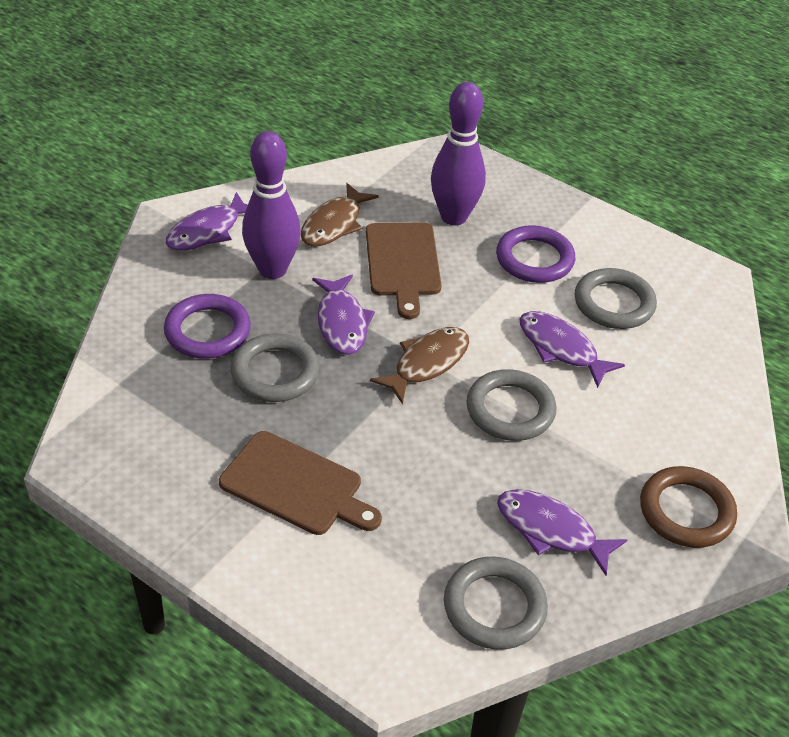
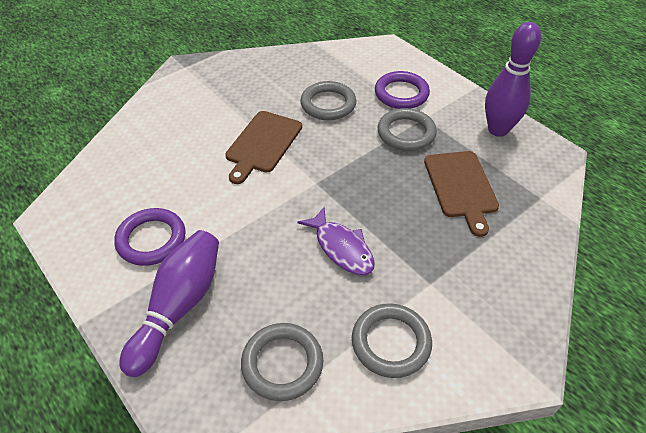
brown fish: [301,183,379,247] [370,327,469,405] = 2 -> none = 0
brown ring: [640,466,737,548] = 1 -> none = 0
purple fish: [166,192,248,251] [312,275,375,355] [497,489,627,576] [520,311,625,388] = 4 -> [297,207,375,275] = 1

